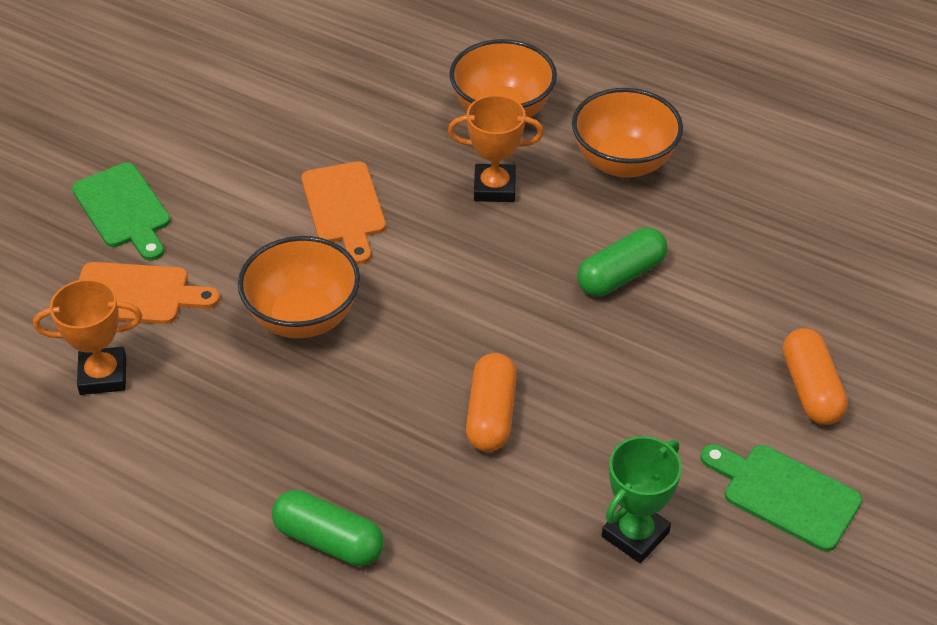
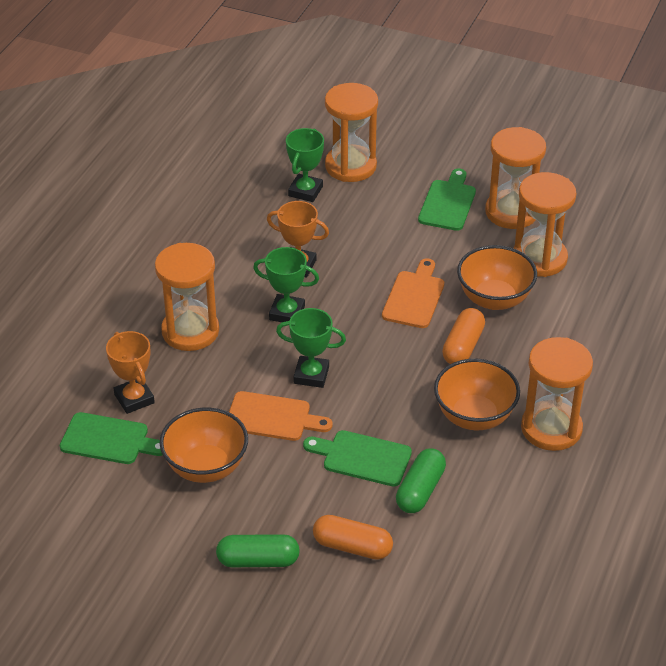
green cutting board: [72,163,171,261] [700,444,862,551] = 2 -> [60,412,163,464] [303,430,412,486] [418,168,476,231] = 3
green trophy: [602,436,682,563] = 1 -> [253,247,319,322] [276,308,346,388] [286,128,324,202] = 3
orange hourglass: none = 0 -> [155,243,219,351] [325,83,378,182] [485,127,546,229] [514,172,576,277] [521,337,593,451] = 5

